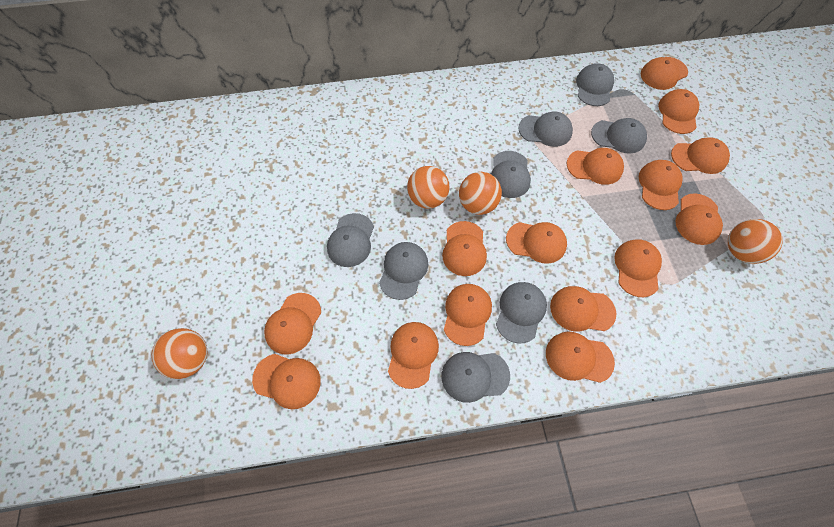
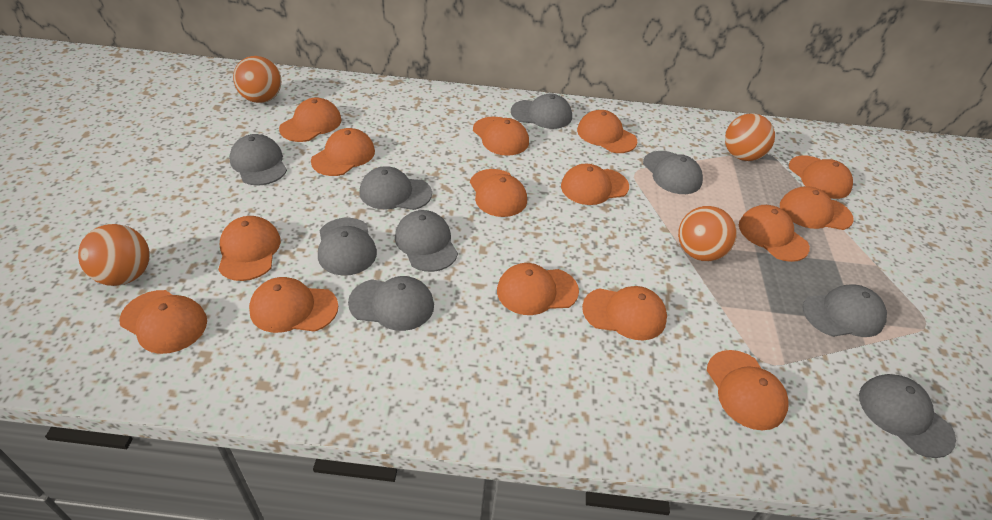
grey cap: [327,213,374,267] [379,242,428,300] [442,352,510,403] [491,151,531,198] [496,282,547,343] [518,111,573,147] [576,63,614,106] [591,118,647,154] = 8 -> [229,134,287,185] [318,218,377,276] [348,276,434,331] [359,166,432,210] [395,210,458,272] [511,94,572,129] [643,151,703,194] [802,285,887,337] [859,374,956,458] = 9

